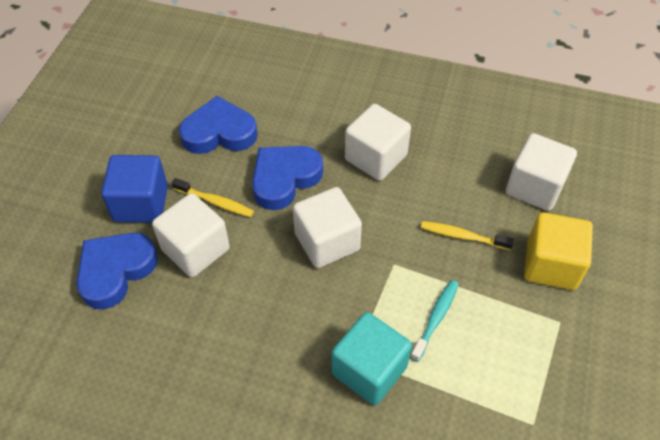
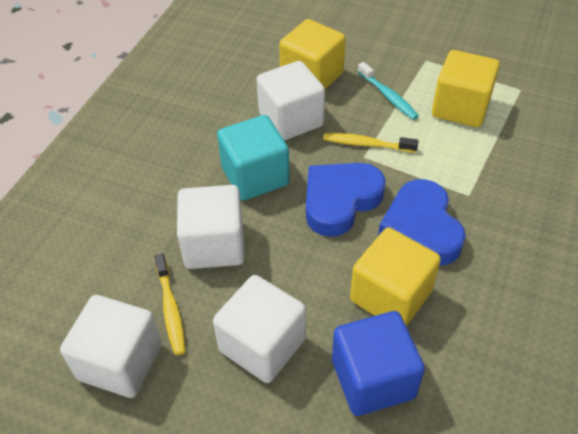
blue heart: [76,233,158,309] [179,96,258,154] [252,146,323,210] = 3 -> [306,163,386,237] [378,179,466,265] = 2
yellow cube: [524,212,593,290] = 1 -> [279,19,346,89] [350,228,441,326] [432,50,500,127] = 3

